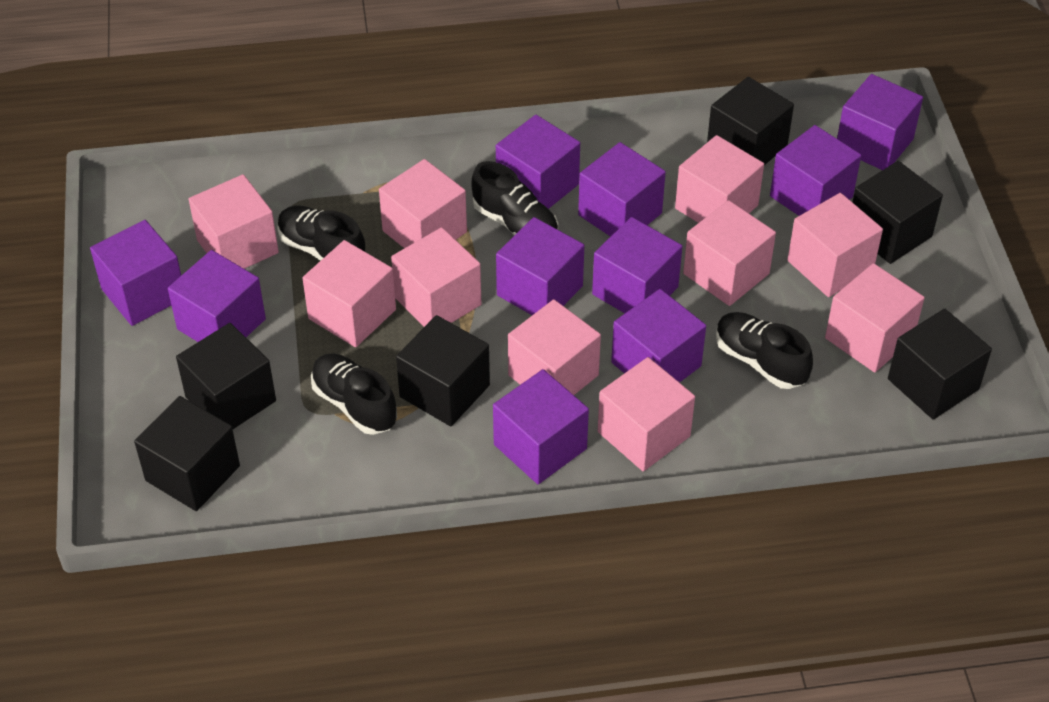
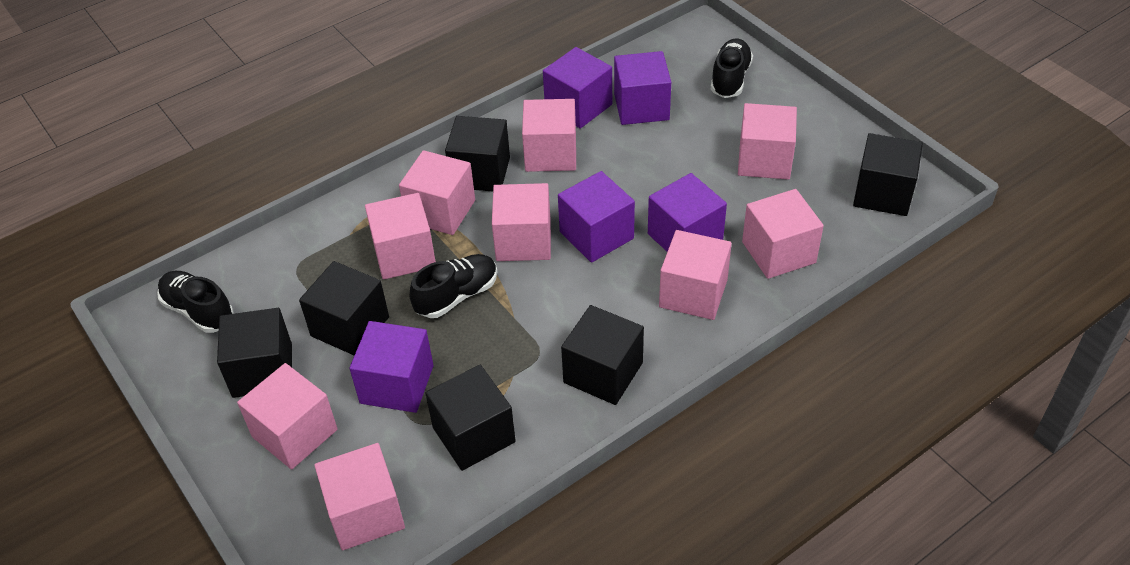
black shoe: [277,206,365,261] [311,353,397,435] [471,161,558,235] [716,312,813,389] = 4 -> [157,271,234,333] [410,254,497,318] [711,39,753,98] = 3
pink cube: [189,174,279,269] [302,240,396,347] [379,159,467,248] [391,227,481,327] [508,299,601,395] [598,357,695,471] [675,135,764,223] [683,200,776,306] [787,193,883,297] [825,263,925,373] = 10 -> [237,363,338,470] [314,443,405,550] [365,193,436,280] [399,150,475,235] [492,183,551,261] [522,99,576,172] [659,230,732,320] [738,103,797,180] [742,189,824,279] = 9
purple cube: [90,220,181,326] [168,250,266,342] [493,369,589,484] [496,115,580,209] [496,217,584,315] [578,142,666,237] [592,217,682,313] [611,289,706,383] [770,125,861,216] [837,74,923,170] = 10 -> [349,321,433,413] [543,47,612,129] [558,171,635,263] [614,51,671,125] [648,173,727,252] = 5

